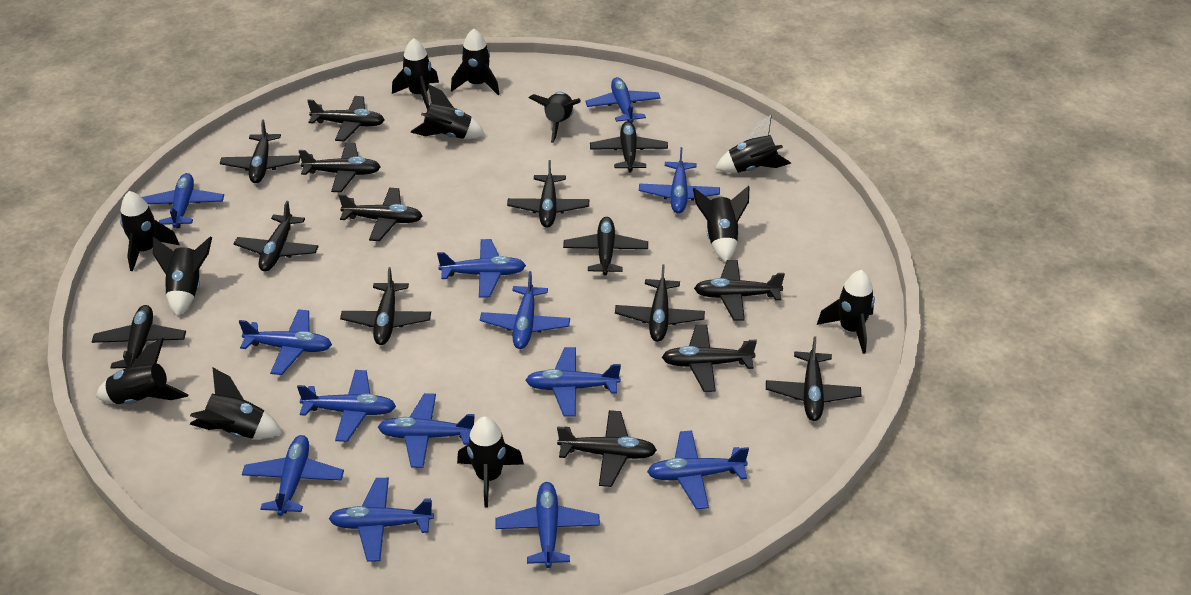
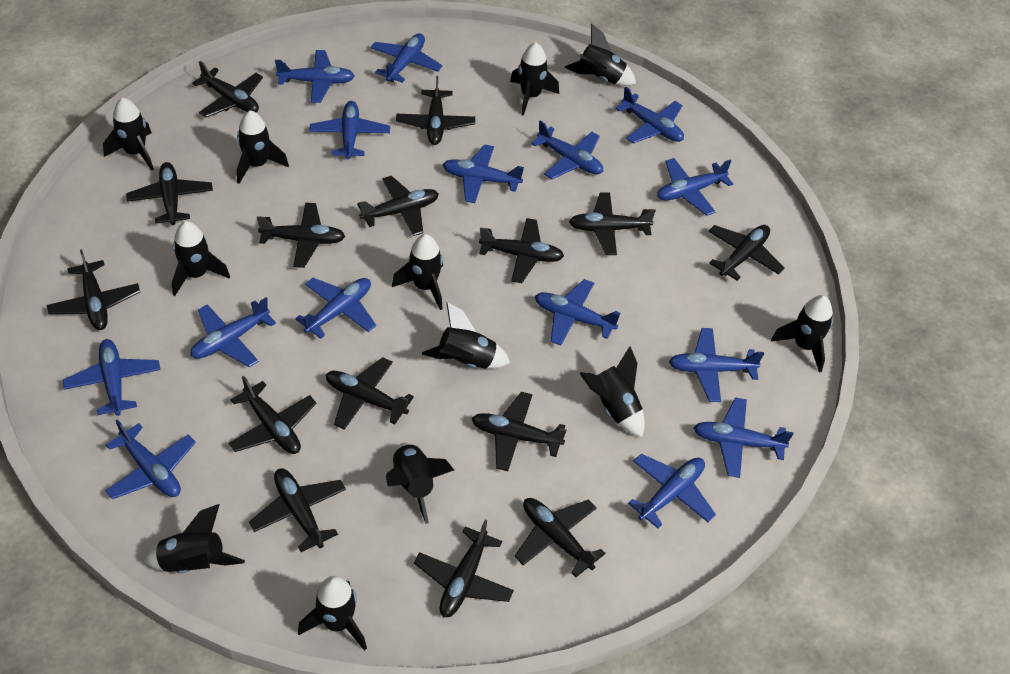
blue plane: [142,173,224,228] [239,309,332,375] [242,435,344,516] [297,370,396,442] [328,478,434,562] [378,393,475,468] [437,239,526,298] [480,271,570,349] [495,482,600,568] [525,347,621,417] [585,77,660,123] [639,147,720,214] [647,430,749,509] = 13 -> [63,339,161,416] [105,419,196,499] [190,297,276,367] [275,50,355,103] [295,278,376,339] [309,101,390,159] [371,33,442,83] [443,144,524,203] [531,121,603,179] [535,279,620,346] [615,86,684,144] [628,454,716,528] [657,158,733,216] [669,328,764,402] [694,397,793,478] = 15

